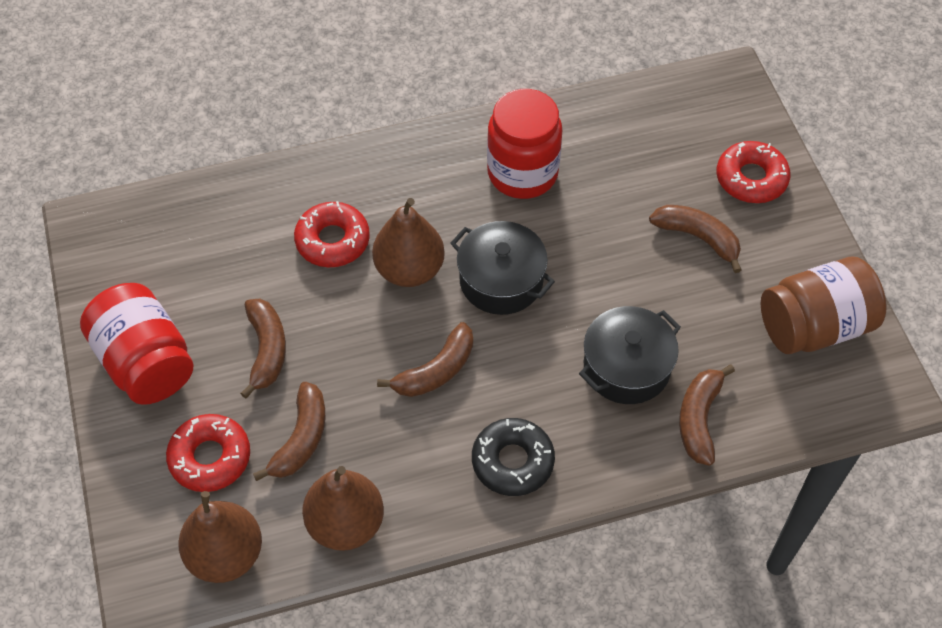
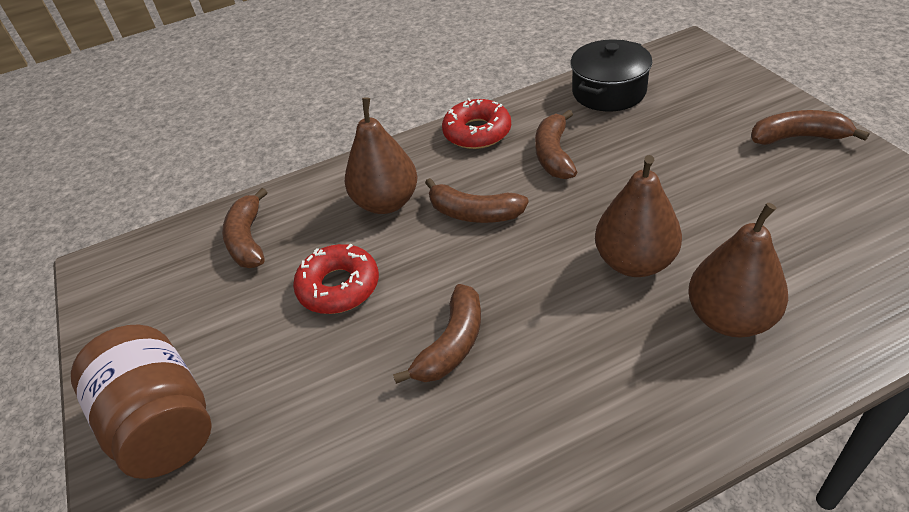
black donut: [472,418,555,496] = 1 -> none = 0
black pot: [451,221,555,315] [579,306,681,404] = 2 -> [571,39,652,111] = 1
red donut: [166,414,250,492] [294,201,370,267] [716,141,790,203] = 3 -> [293,244,379,314] [442,98,511,149] = 2
red jar: [80,283,193,405] [487,89,562,199] = 2 -> none = 0

